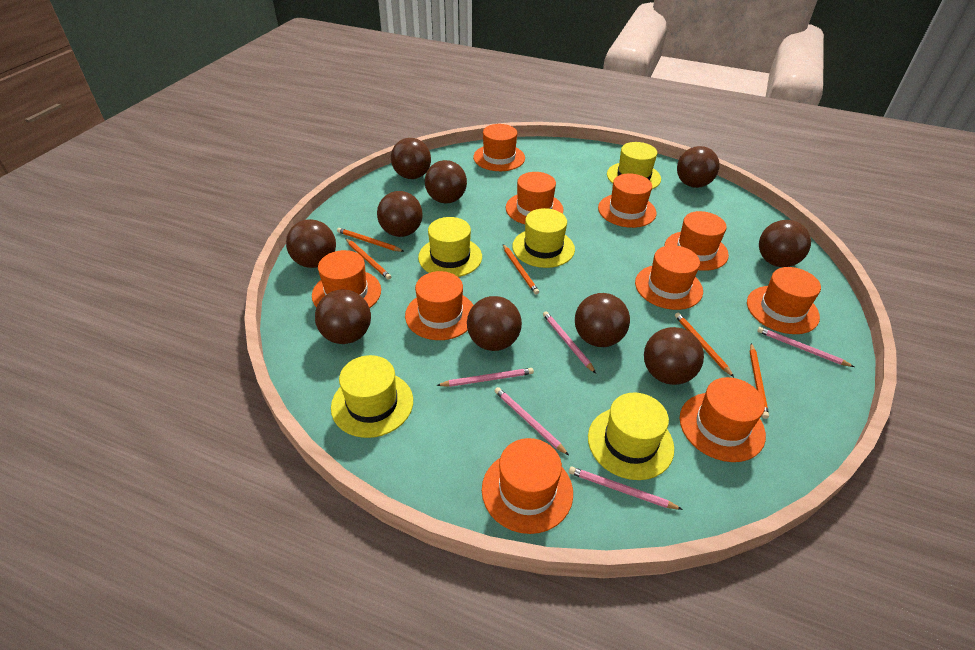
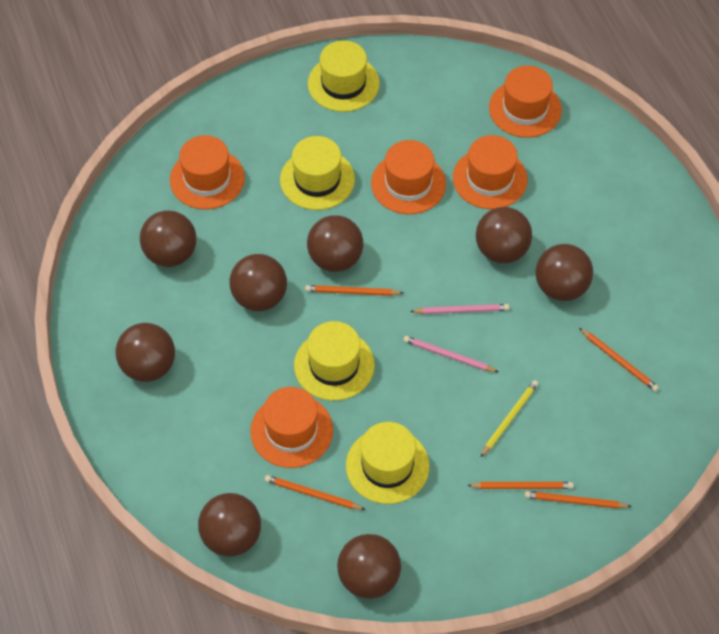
brown ball: [286,219,336,268] [315,289,371,344] [377,191,423,237] [391,138,431,179] [425,160,467,204] [467,296,522,351] [575,293,630,347] [644,327,704,385] [677,146,720,188] [759,220,811,267] = 10 -> [116,323,175,382] [140,210,196,267] [198,493,261,557] [230,254,287,311] [307,215,363,272] [337,534,401,599] [476,207,532,263] [536,244,593,301] = 8
orange hat: [312,250,381,308] [405,271,473,340] [473,124,525,171] [482,438,573,534] [506,172,564,224] [598,173,657,228] [635,245,703,310] [665,211,729,271] [680,377,766,462] [747,267,821,334] = 10 -> [170,135,245,210] [250,387,333,468] [371,140,446,214] [453,135,528,209] [489,65,562,138] = 5
pink pencil: [436,368,534,387] [495,387,569,455] [543,311,596,373] [569,467,683,510] [757,327,854,367] = 5 -> [403,336,498,372] [410,304,509,314] = 2
yellow hat: [331,355,413,438] [418,217,482,277] [512,208,575,268] [588,392,674,480] [607,142,661,189] = 5 -> [280,136,355,210] [294,321,375,401] [308,40,380,112] [346,422,429,504] = 4
yellow pencil: none = 0 -> [481,380,539,457] = 1

